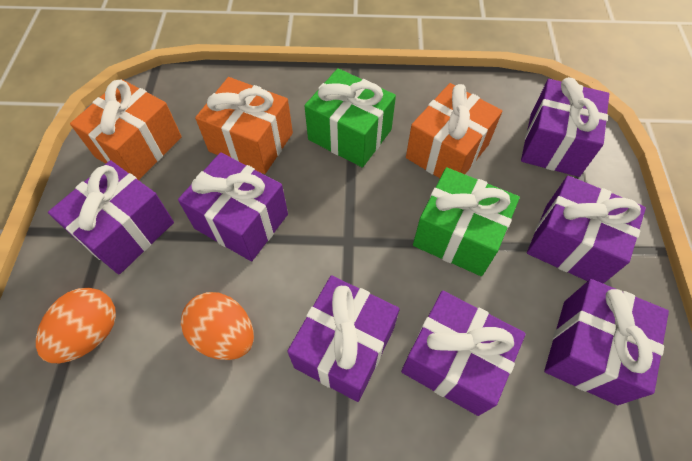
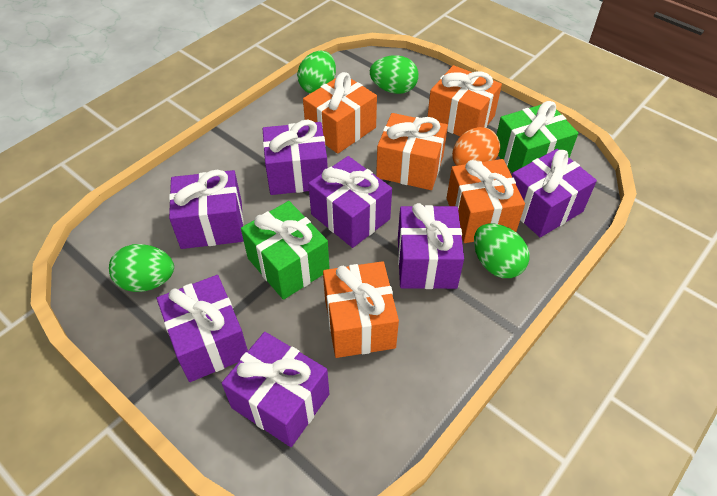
green egg: none = 0 -> [109,244,174,292] [297,51,336,94] [370,55,419,94] [474,224,530,278] = 4
orange egg: [36,288,116,363] [181,292,254,360] = 2 -> [452,127,500,166] = 1
orange gift: [70,79,182,180] [195,77,293,174] [406,83,502,178] = 3 -> [303,72,377,154] [323,261,399,358] [376,113,448,190] [427,65,502,136] [447,159,525,243] = 5

